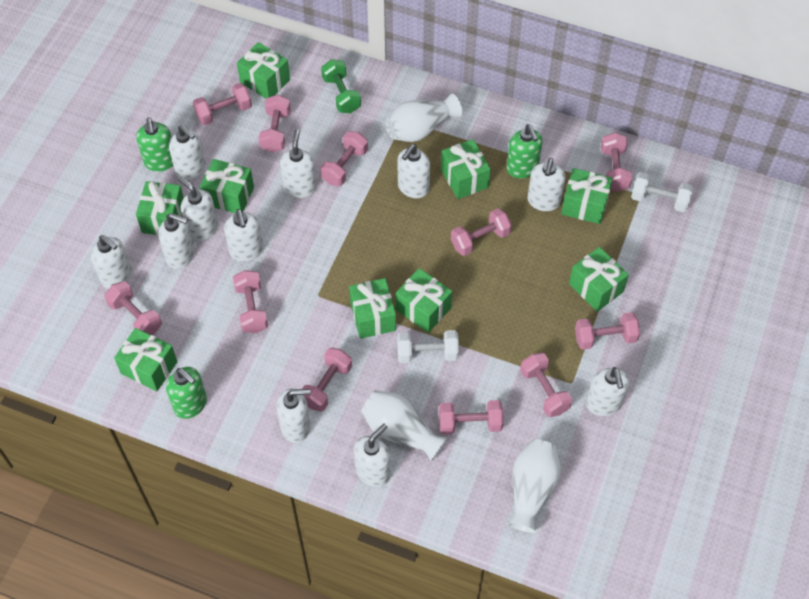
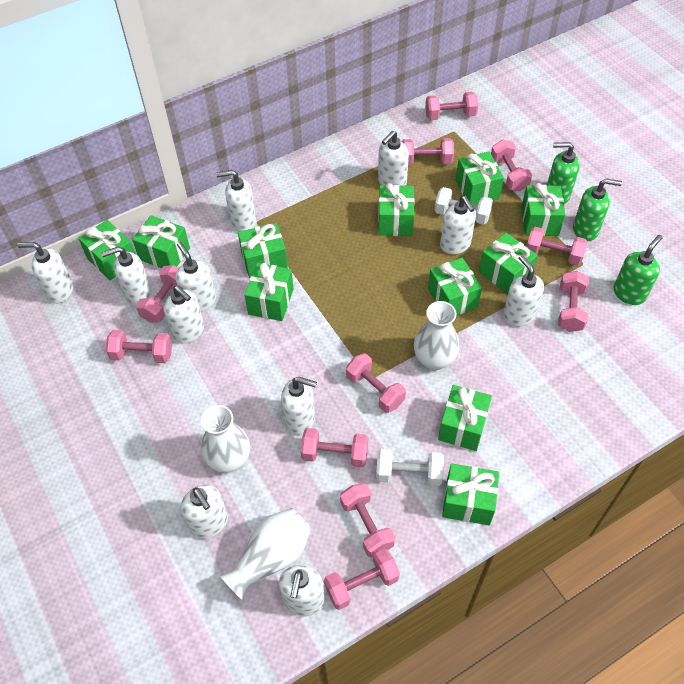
green dumbbell: [321,59,361,113] = 1 -> none = 0
green gift: [114,328,177,391] [136,181,184,235] [200,159,254,213] [237,42,290,99] [349,278,396,339] [396,268,452,333] [441,139,491,199] [561,168,613,224] [569,247,629,312] = 9 -> [78,220,135,280] [132,215,190,268] [238,223,288,278] [245,263,294,321] [378,183,415,236] [428,258,482,316] [438,385,492,451] [442,463,499,525] [456,151,504,205] [479,233,538,294] [521,183,565,236] = 11

